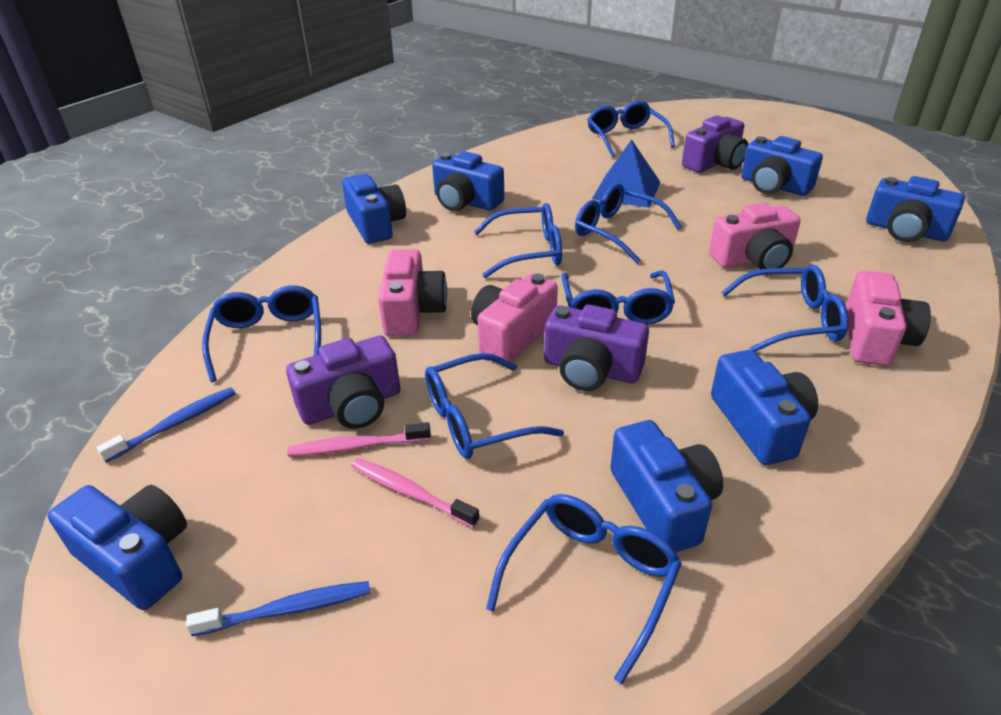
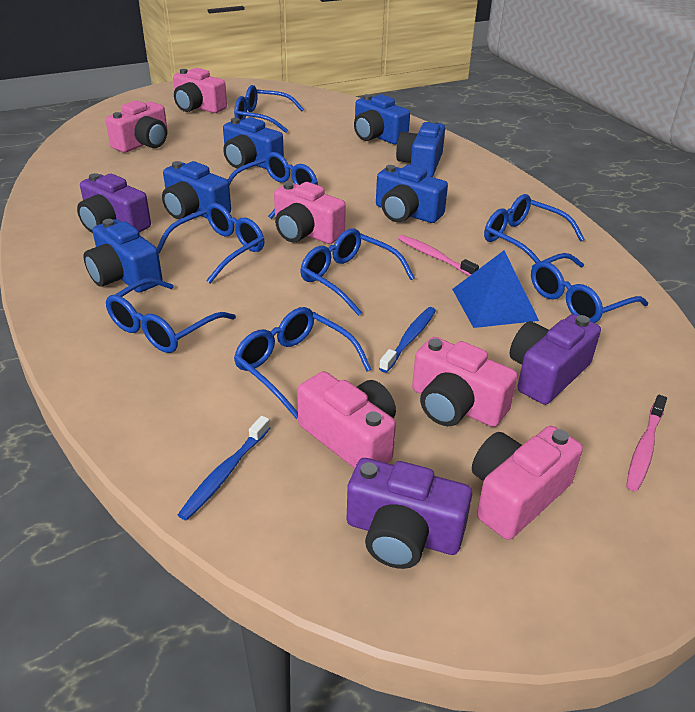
blue camera: [48,485,187,610] [342,174,406,244] [432,151,504,211] [610,420,723,552] [711,350,818,465] [741,136,823,196] [866,176,965,242] = 7 -> [84,219,163,293] [162,161,231,219] [223,117,284,169] [354,94,410,144] [376,164,448,223] [396,120,445,177] = 6
pink camera: [378,249,447,336] [471,274,558,362] [709,203,801,270] [846,271,931,366] = 4 -> [106,100,168,153] [173,68,227,113] [274,182,346,244] [297,371,396,468] [412,337,517,427] [472,426,583,540] = 6

